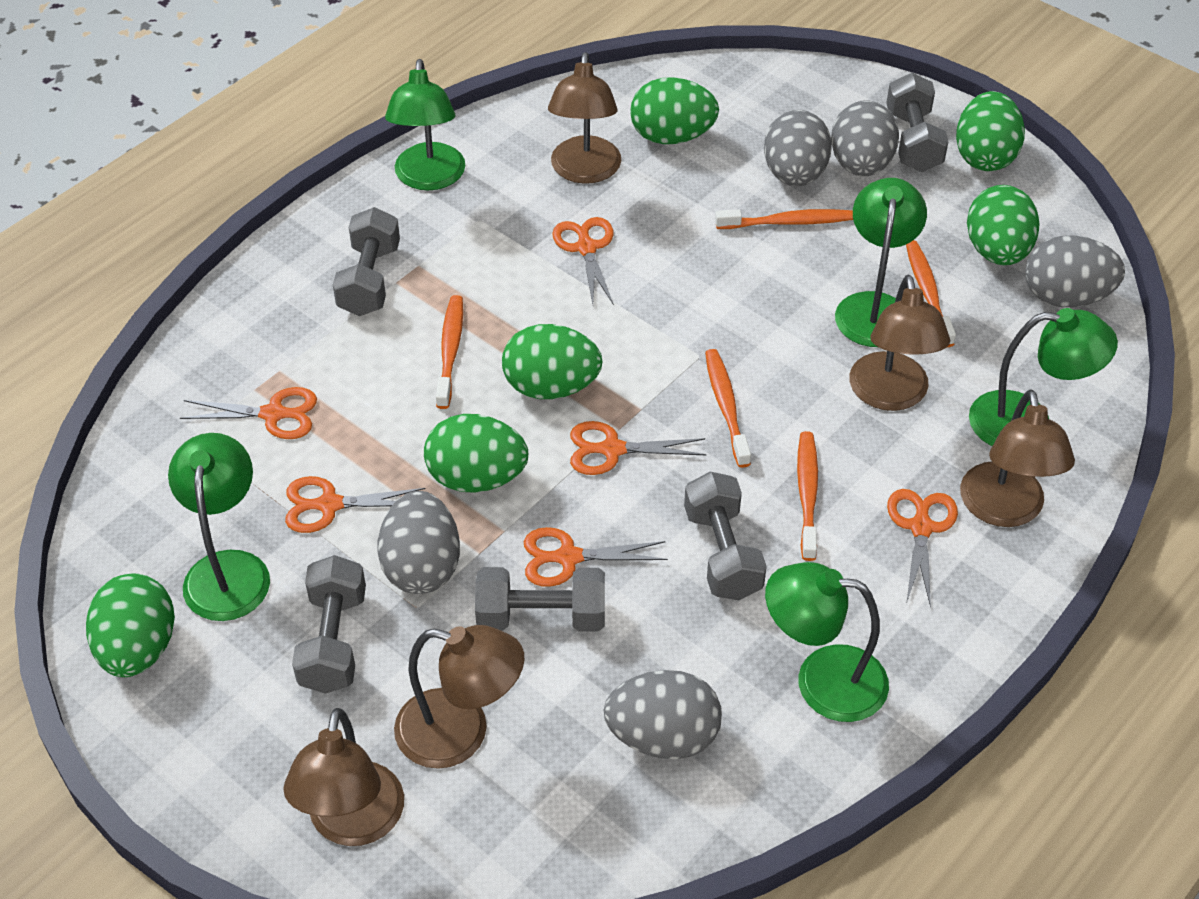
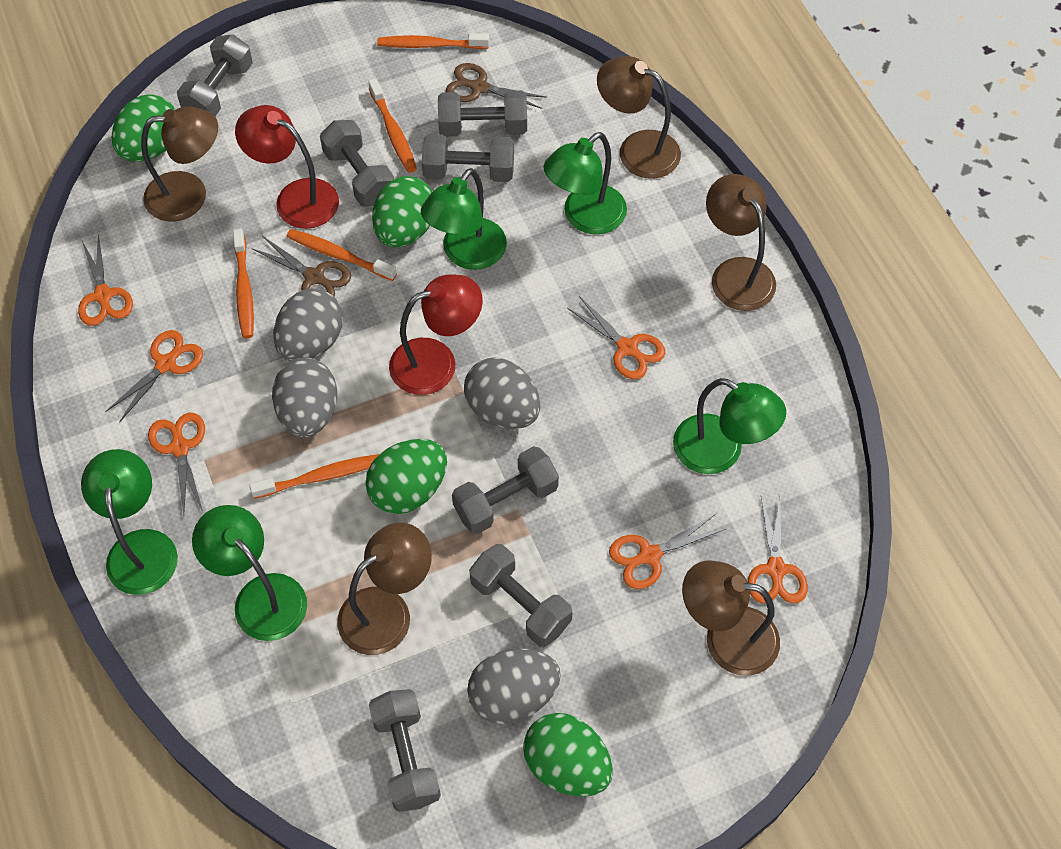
brown scissors: none = 0 -> [251,236,351,297] [446,63,547,109] = 2
green egg: [86,573,175,677] [424,414,528,493] [502,324,602,399] [630,77,719,144] [956,91,1025,171] [967,185,1039,265] = 6 -> [112,94,176,162] [365,439,447,514] [372,176,432,247] [523,713,613,797] = 4
grey dumbbell: [292,555,366,694] [333,207,400,316] [475,567,605,632] [684,472,767,600] [886,73,948,172] = 5 -> [177,34,253,116] [320,120,394,207] [369,689,441,812] [422,134,514,182] [438,90,527,137] [452,446,559,534] [469,544,572,647] = 7
grey egg: [378,491,460,594] [604,670,722,759] [764,110,832,186] [831,100,899,177] [1025,235,1125,307] = 5 -> [272,357,337,438] [273,289,343,361] [464,357,540,429] [467,649,561,724] = 4
red lamp: none = 0 -> [235,105,339,229] [389,275,483,395] = 2

